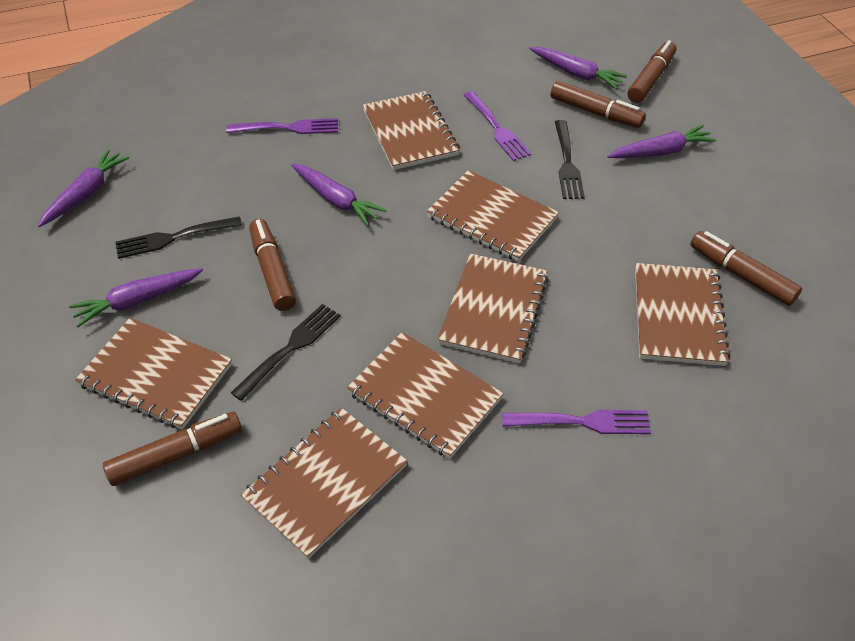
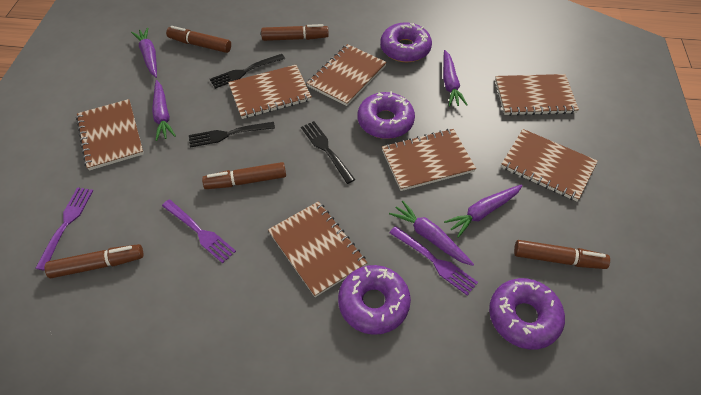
purple donut: none = 0 -> [338,265,411,335] [358,91,415,139] [380,22,432,62] [489,278,565,350] = 4

